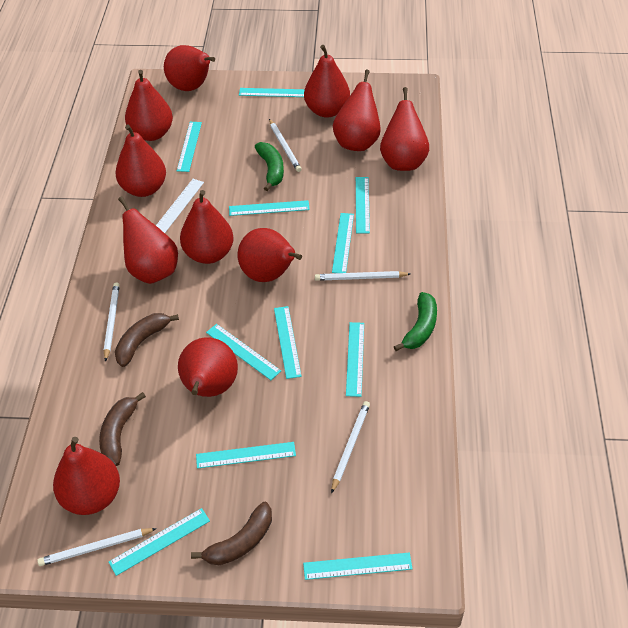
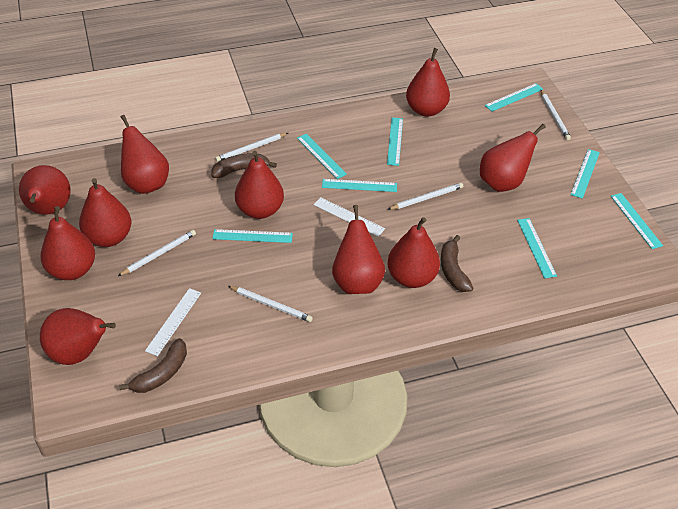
green banana: [255,142,284,191] [394,292,437,351] = 2 -> none = 0
red pear: [53,437,120,515] [115,124,166,197] [118,196,178,284] [125,70,173,141] [164,45,215,91] [178,337,238,397] [180,190,234,264] [238,228,302,282] [304,45,350,118] [333,70,381,151] [380,87,429,171] = 11 -> [19,165,71,215] [40,206,95,280] [40,308,116,365] [79,178,131,247] [121,115,169,194] [235,151,284,219] [332,205,385,294] [387,217,440,288] [406,48,450,117] [480,124,546,192] = 10
turquoise ruler: [109,508,210,576] [177,122,202,172] [196,442,296,469] [206,324,281,380] [229,200,310,216] [239,88,305,97] [274,306,302,379] [303,553,412,580] [332,213,354,273] [346,322,364,397] [356,177,370,233] = 11 -> [212,229,293,243] [297,134,347,179] [322,179,397,192] [387,118,403,166] [485,83,543,112] [517,218,557,278] [570,149,600,199] [611,193,663,249] = 8
white ruler: [156,179,204,233] = 1 -> [145,288,201,356] [314,197,385,237] = 2

